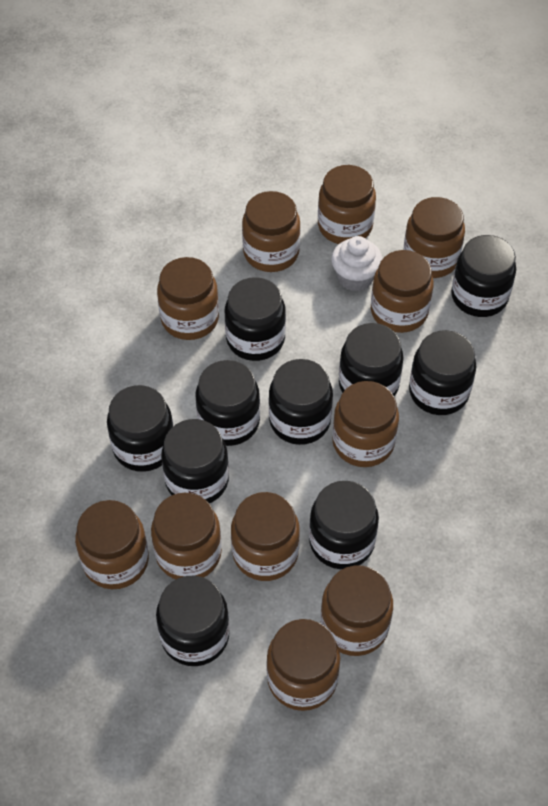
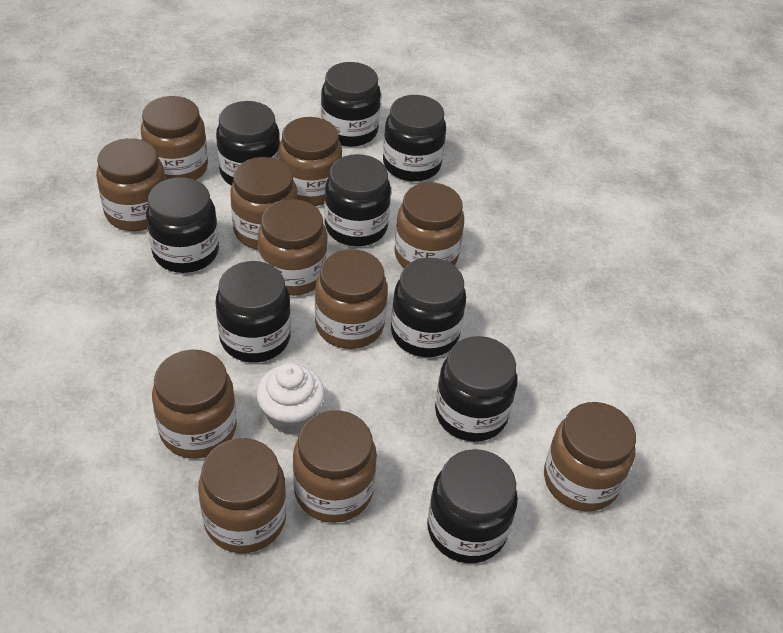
black jar: [107,385,173,472] [156,576,230,666] [161,419,229,503] [195,360,260,446] [225,277,286,361] [269,359,333,445] [309,481,379,569] [339,323,404,396] [409,330,476,415] [451,235,516,317] = 10 -> [146,177,219,273] [216,101,280,186] [216,261,291,362] [321,62,381,147] [324,154,391,246] [383,95,446,182] [391,257,466,357] [427,449,518,563] [435,336,517,442] = 9

